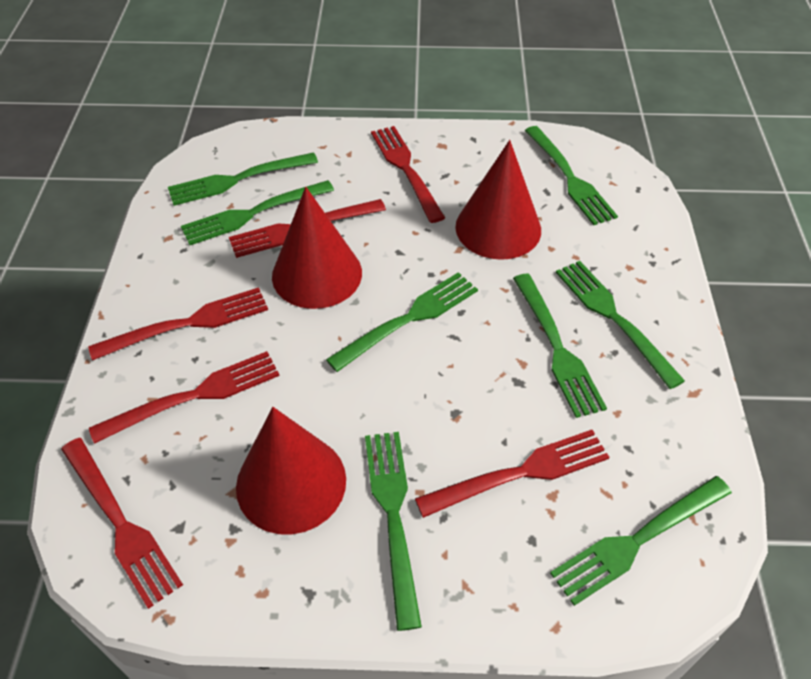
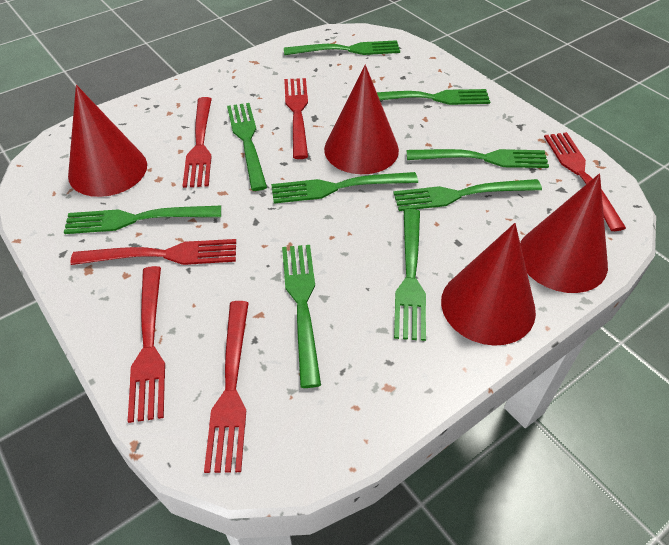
green fork: [168,152,318,206] [181,180,334,245] [326,272,478,372] [365,432,422,631] [513,274,607,418] [525,126,618,225] [550,476,732,606] [556,261,685,389] = 8 -> [64,205,221,234] [227,103,267,191] [271,172,418,204] [282,245,321,388] [284,40,400,55] [377,89,490,105] [393,179,542,211] [394,209,426,341] [407,149,549,168] = 9
red cone: [236,407,346,535] [272,187,362,309] [455,140,541,260] = 3 -> [68,85,147,197] [324,65,399,174] [441,223,536,346] [520,174,608,293] = 4

